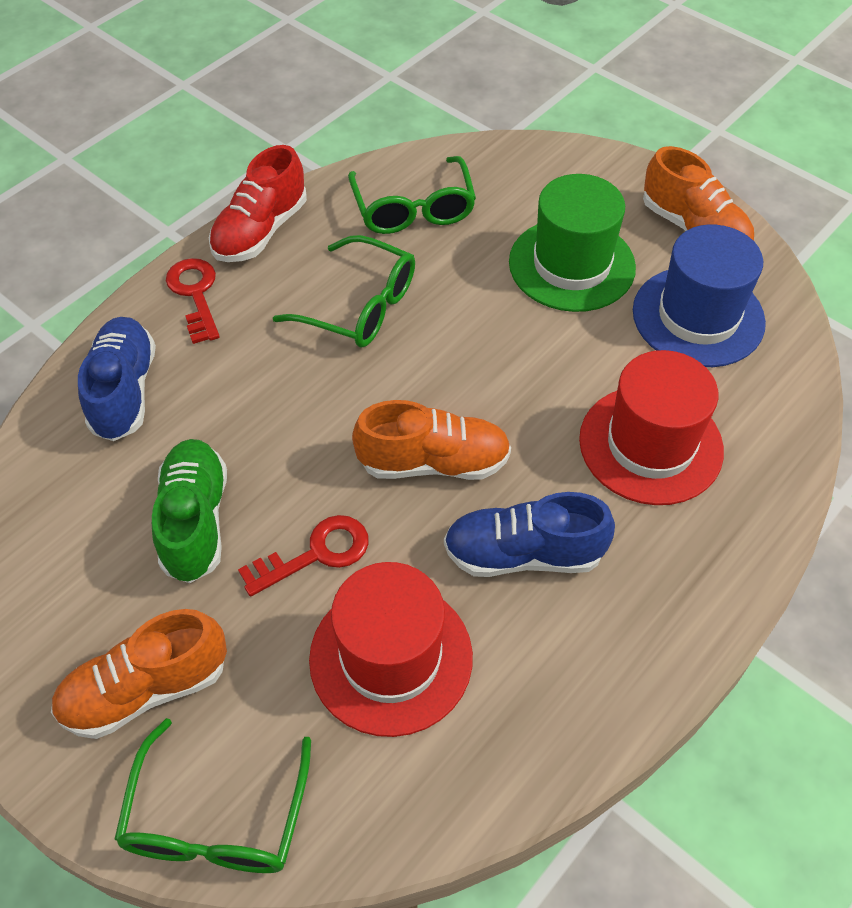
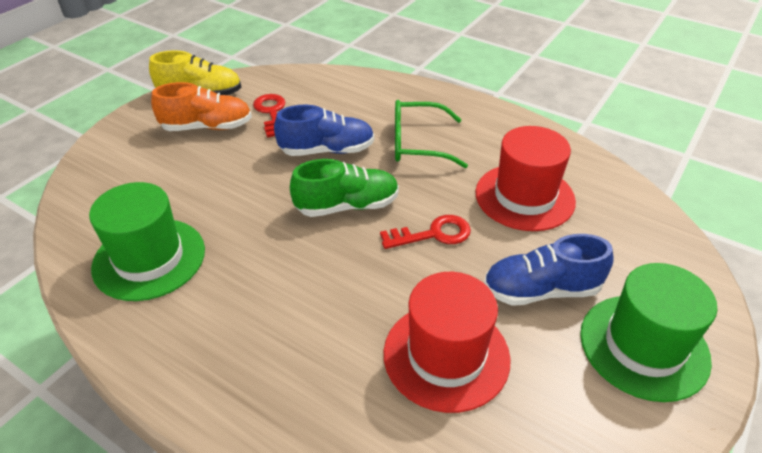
blue hat: [633,224,766,367] = 1 -> none = 0
green glasses: [114,718,311,873] [273,235,415,348] [348,156,476,234] = 3 -> [395,100,468,168] = 1
green hat: [509,174,636,312] = 1 -> [89,182,205,301] [580,263,717,402] = 2
orange shoe: [51,609,227,739] [352,400,511,480] [643,146,754,241] = 3 -> [151,82,252,131] = 1
red shoe: [209,145,307,262] = 1 -> none = 0
yellow shoe: none = 0 -> [149,50,241,95] = 1

